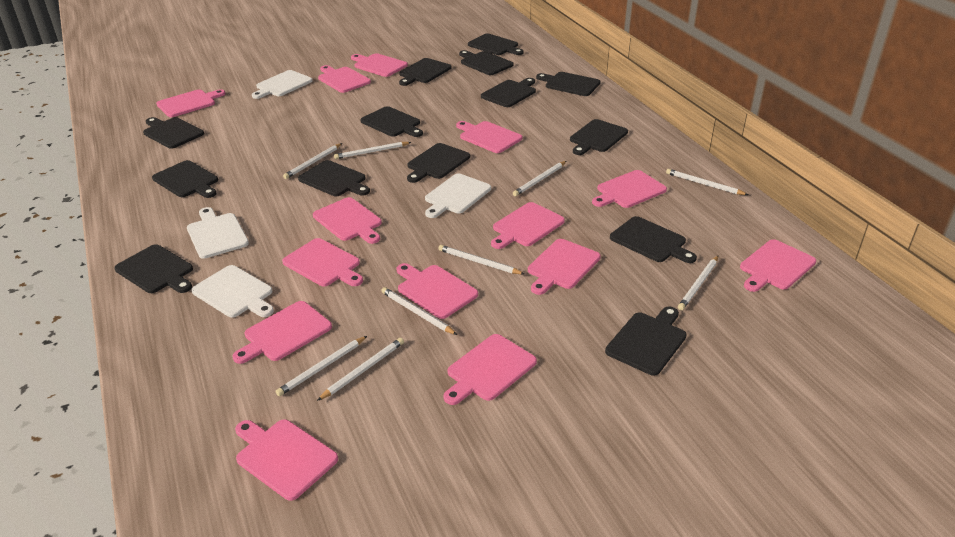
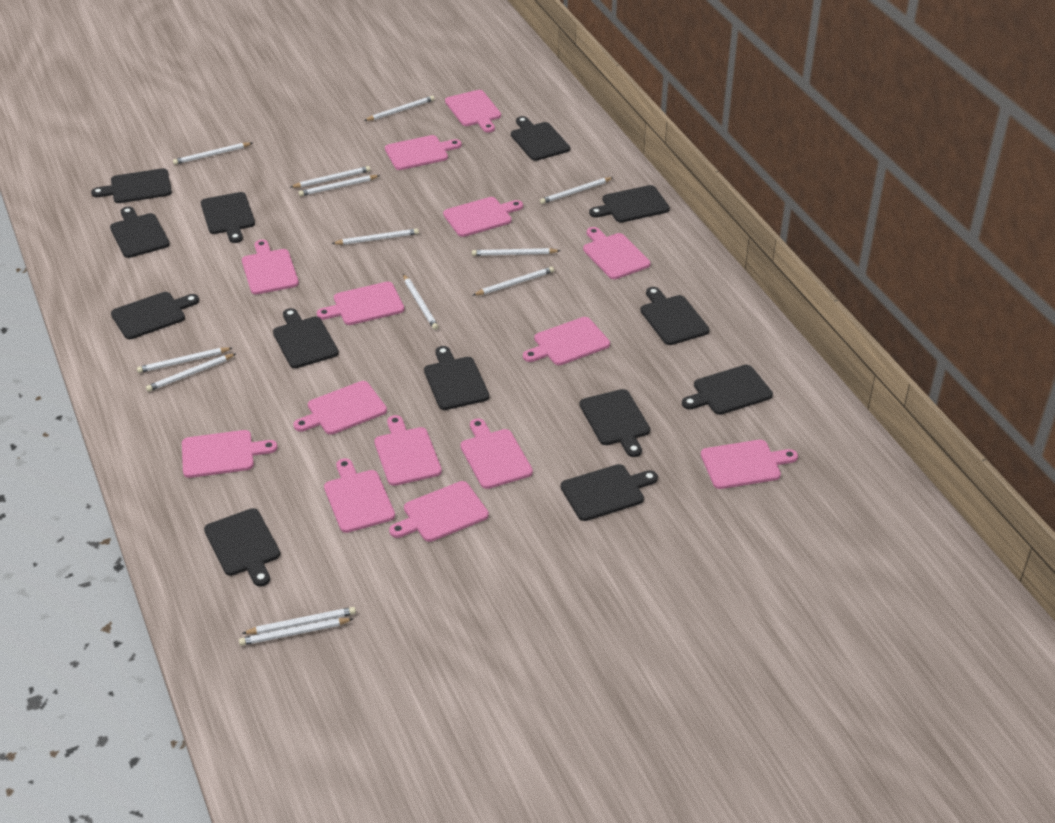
black cutting board: [114,244,193,293] [143,117,204,149] [152,160,218,198] [298,160,370,196] [360,106,423,137] [399,58,452,86] [407,143,470,183] [459,50,514,75] [468,33,524,55] [481,78,536,107] [536,72,601,96] [570,119,628,155] [605,306,687,376] [610,216,697,263] = 14 -> [91,168,172,203] [110,207,170,258] [111,292,199,339] [201,192,255,243] [204,508,280,586] [273,308,339,368] [424,346,489,410] [511,116,570,161] [561,464,658,521] [580,389,650,457] [589,185,670,223] [640,287,709,345] [682,365,773,415] = 13
white cutting board: [187,207,249,259] [191,265,274,318] [252,70,313,99] [425,173,491,218] = 4 -> none = 0
white pencil: [276,336,367,396] [283,143,342,179] [317,338,404,401] [334,142,411,159] [382,287,457,335] [438,245,524,274] [513,161,566,196] [666,169,748,195] [678,256,718,310] = 9 -> [137,347,232,373] [146,353,237,392] [173,142,252,165] [239,618,353,646] [242,607,356,634] [291,166,371,188] [299,175,380,196] [332,228,419,245] [364,96,434,121] [403,274,439,330] [472,248,560,256] [473,267,554,295] [540,177,614,204] = 13

